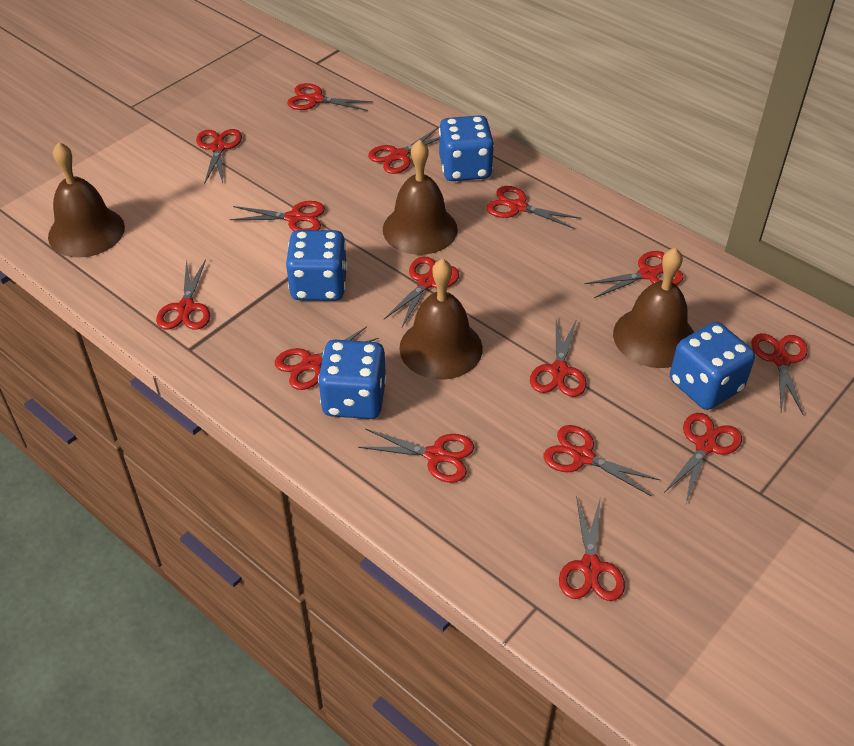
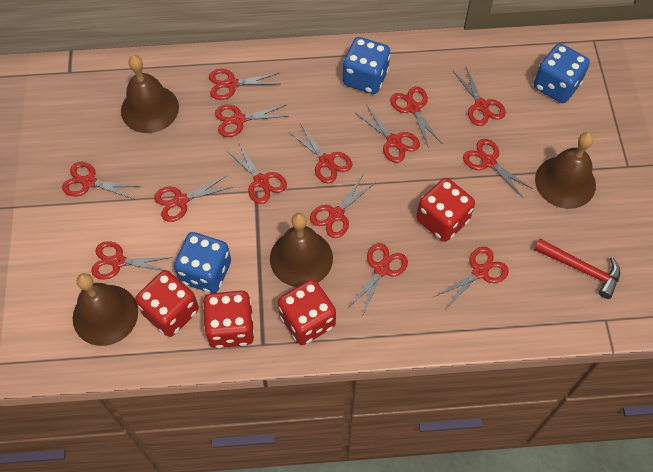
blue dice: [286,230,347,301] [318,340,387,419] [439,115,494,181] [670,322,755,410] = 4 -> [174,232,231,293] [343,37,390,94] [534,43,590,103] = 3
red dice: none = 0 -> [135,270,199,337] [203,291,254,348] [278,279,336,345] [416,178,475,242] = 4
red hammer: none = 0 -> [534,239,620,299] = 1
red scissors: [156,259,210,330] [196,129,242,184] [230,201,325,231] [275,326,378,390] [287,83,373,111] [358,429,474,483] [368,127,439,174] [384,257,459,327] [486,186,581,229] [530,319,587,397] [543,425,660,496] [559,496,625,601] [585,251,684,298] [664,413,742,503] [751,333,808,415] = 15 -> [62,162,140,199] [91,241,173,279] [154,176,233,222] [209,69,279,100] [215,105,289,137] [226,143,287,204] [289,123,352,183] [310,175,375,238] [348,243,408,316] [355,106,420,163] [390,87,442,148] [434,247,509,308] [453,67,506,126] [463,139,533,197] = 14

